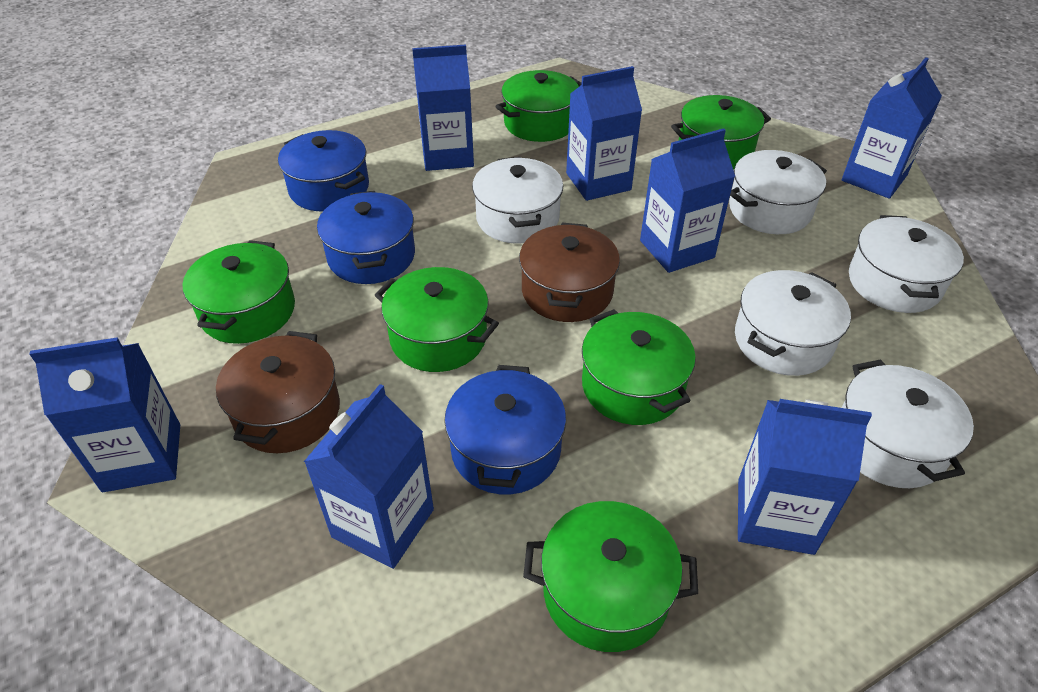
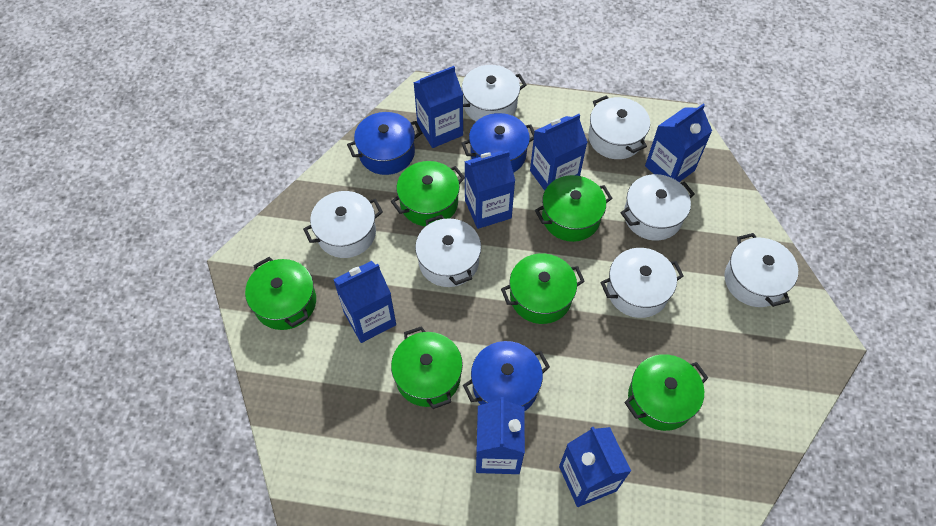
brown pot: [216,331,340,453] [519,223,620,322] = 2 -> none = 0
white pot: [472,157,563,244] [729,150,827,234] [735,270,851,376] [842,359,974,488] [849,215,964,313] = 5 -> [303,191,383,258] [415,215,481,287] [462,65,526,121] [588,95,650,159] [601,248,684,318] [621,174,695,241] [725,233,798,307] = 7

